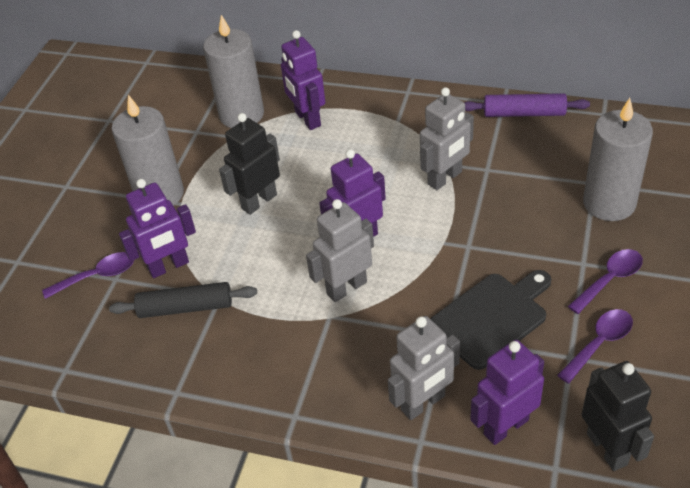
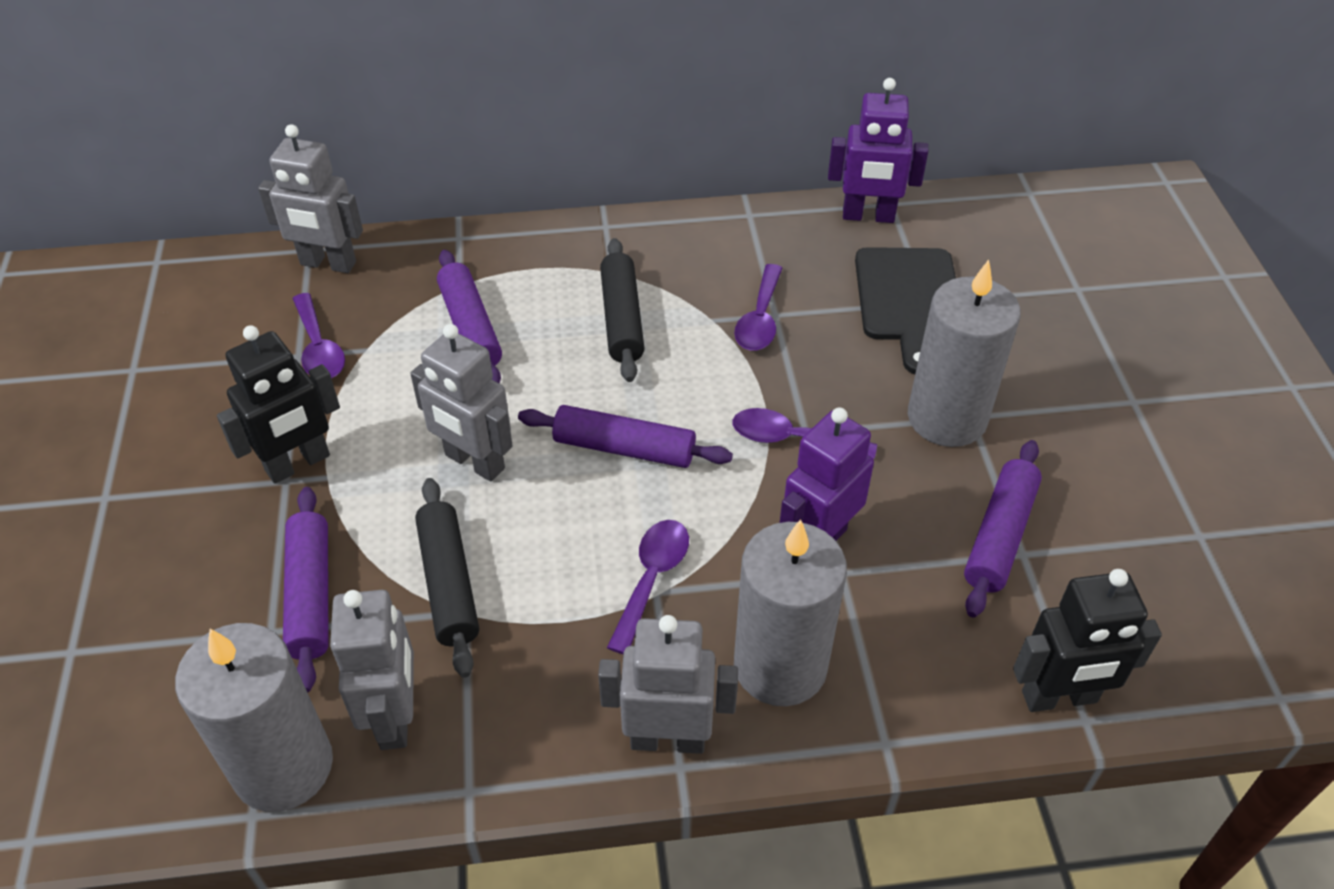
black rolling pin: [109,282,257,318] = 1 -> [415,478,479,678] [600,238,645,382] = 2
grey robot: [306,199,374,302] [388,316,460,420] [420,87,474,190] = 3 -> [258,124,363,273] [330,590,414,750] [410,324,513,482] [598,615,738,754] = 4
purple robot: [119,179,196,278] [281,30,325,130] [319,149,386,237] [470,340,544,445] = 4 -> [780,407,874,541] [828,78,928,223] = 2
purple rolling pin: [464,93,590,117] = 1 -> [283,487,329,693] [437,250,502,384] [518,405,733,468] [964,440,1042,618] = 4
purple spoon: [42,252,134,299] [557,309,633,384] [568,249,643,314] = 3 -> [293,293,345,378] [607,520,689,654] [733,408,877,459] [734,264,783,351] = 4

